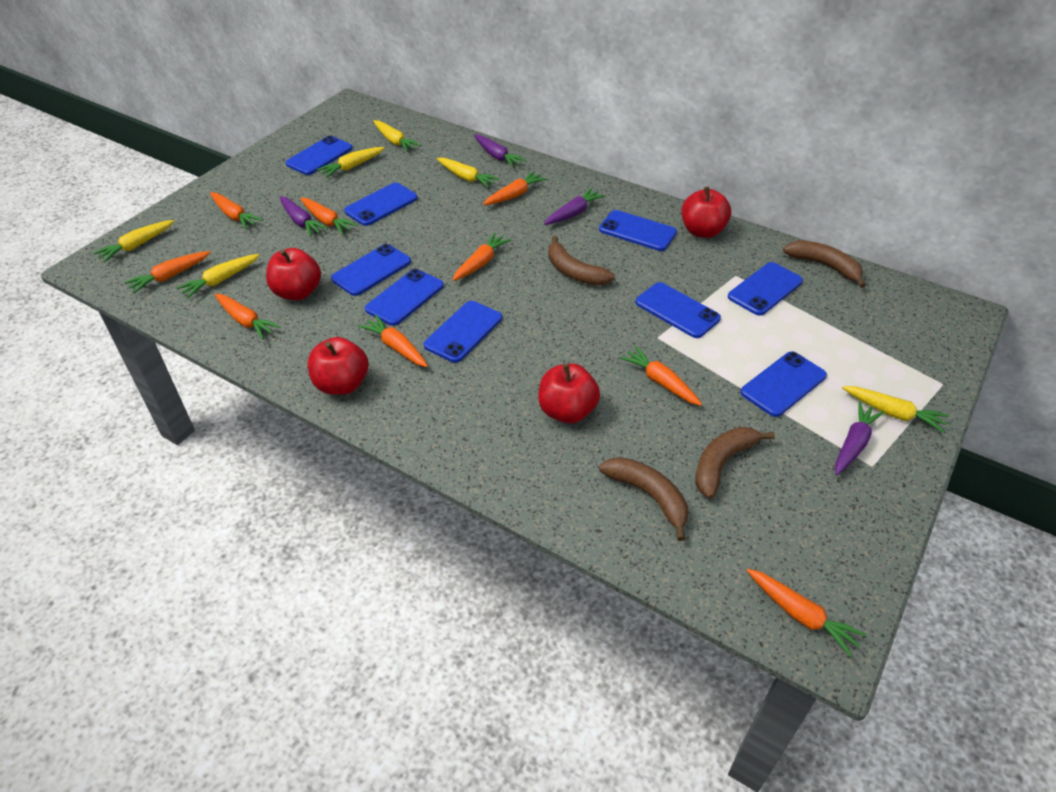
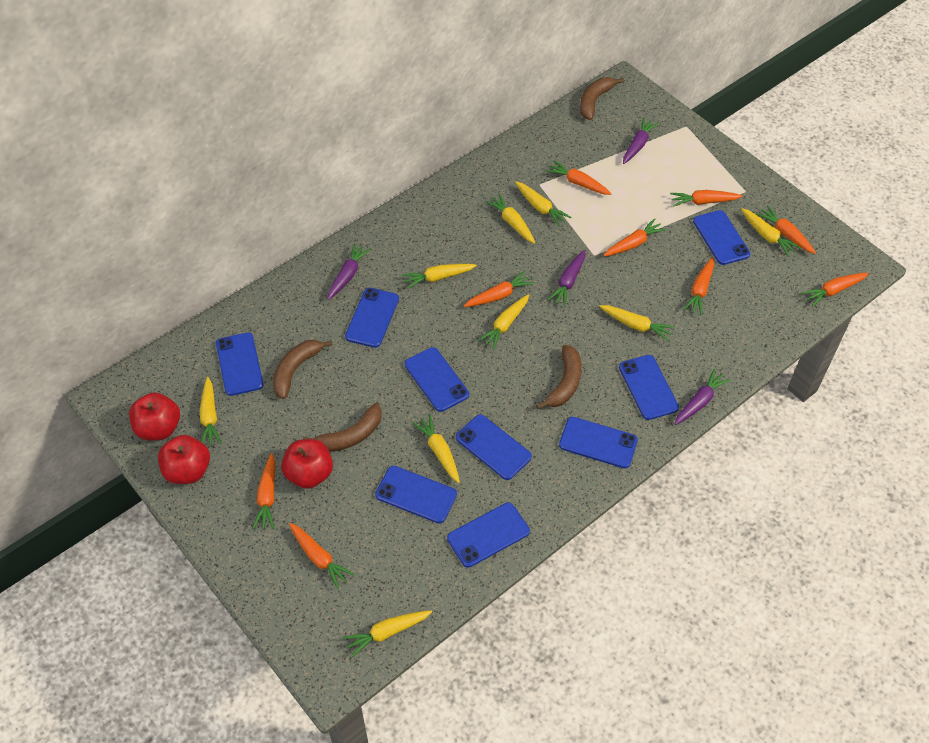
red apple: [266,248,321,300] [308,337,368,395] [538,363,600,423] [681,187,731,238] = 4 -> [129,392,180,440] [158,435,210,484] [281,439,333,489] = 3
yellow carrot: [93,220,174,262] [176,254,260,298] [317,147,385,178] [373,120,421,152] [437,158,500,188] [842,386,949,433] = 6 -> [200,377,222,446] [343,610,432,657] [402,264,477,289] [412,414,460,483] [477,294,529,350] [485,194,535,244] [515,181,571,227] [599,305,675,341] [741,208,801,257] = 9

